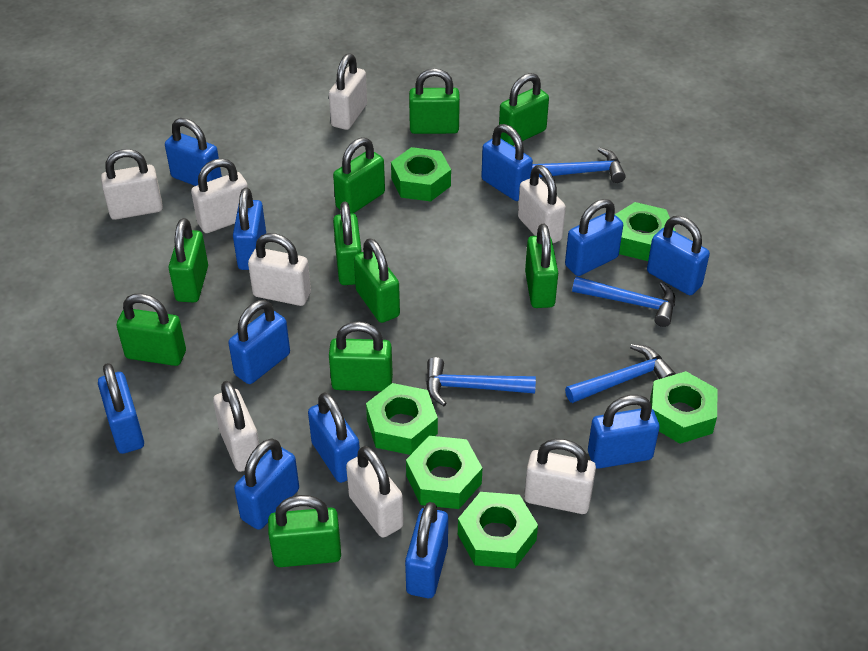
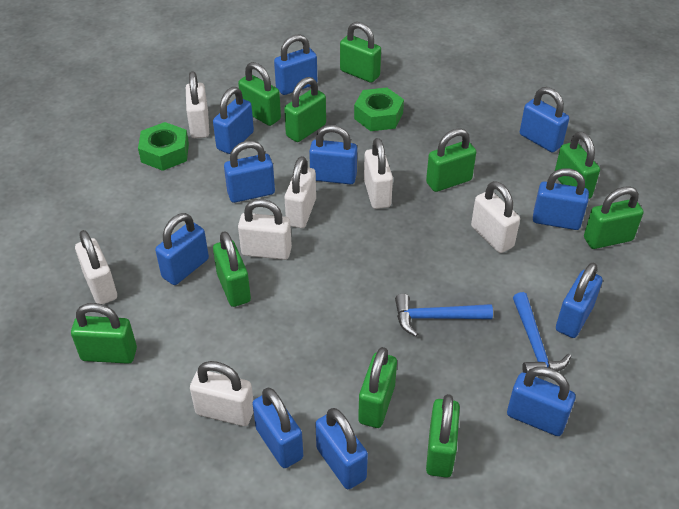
blue hammer: [426,357,536,406] [532,147,626,183] [565,344,676,403] [572,276,675,327] = 4 -> [395,294,493,337] [513,292,571,373] = 2
green nut: [366,383,438,455] [391,147,451,202] [406,436,482,509] [458,492,538,569] [615,202,676,261] [650,371,718,444] = 6 -> [138,122,189,171] [354,88,404,131] = 2
white padlock: [101,149,163,220] [191,158,248,233] [213,381,259,472] [248,233,311,306] [329,53,367,130] [346,446,404,538] [518,165,566,243] [524,438,596,514] = 8 -> [75,230,117,304] [186,71,209,138] [190,361,253,426] [238,199,292,260] [285,156,316,228] [364,138,393,209] [471,181,520,253] = 7

